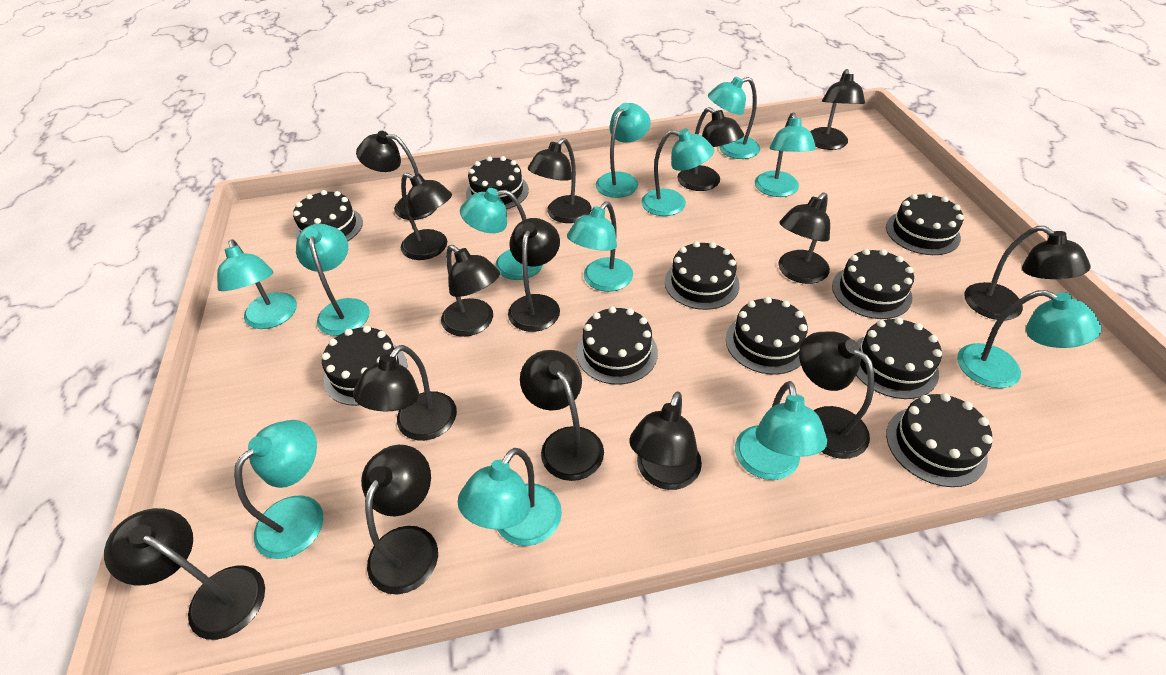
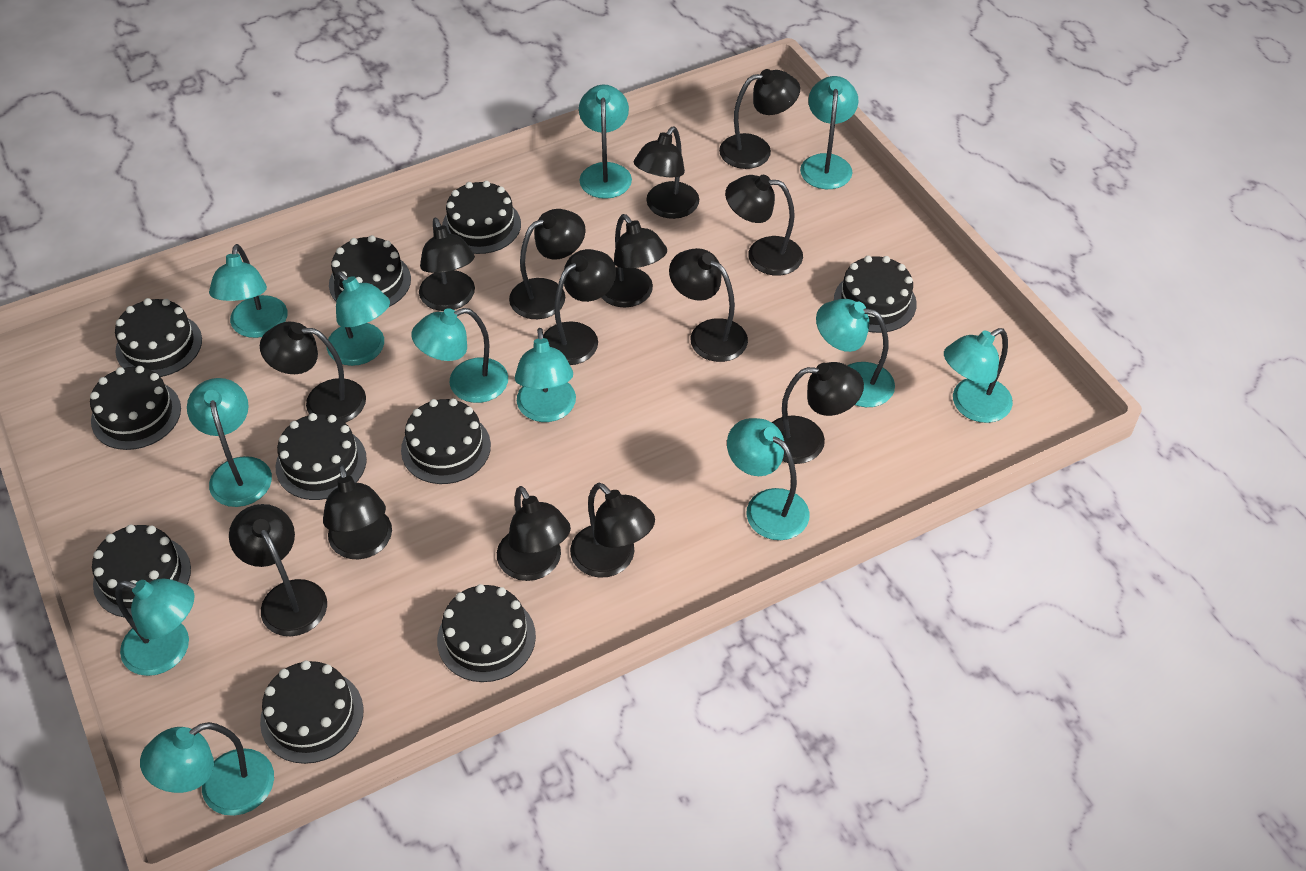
black lamp: [104,508,265,640] [353,345,457,441] [356,131,436,220] [361,445,438,594] [401,173,452,260] [441,245,500,337] [508,218,560,332] [520,350,604,481] [528,138,591,223] [629,391,702,490] [677,107,744,191] [778,193,830,284] [799,332,875,459] [810,69,865,150] [965,226,1091,320] = 15 -> [229,504,327,636] [260,322,366,423] [323,465,392,559] [419,218,475,311] [497,486,571,581] [509,209,586,319] [543,249,616,365] [570,483,655,578] [601,214,667,308] [634,127,699,219] [669,248,748,362] [719,69,800,169] [725,175,803,276] [772,362,864,464] = 14

